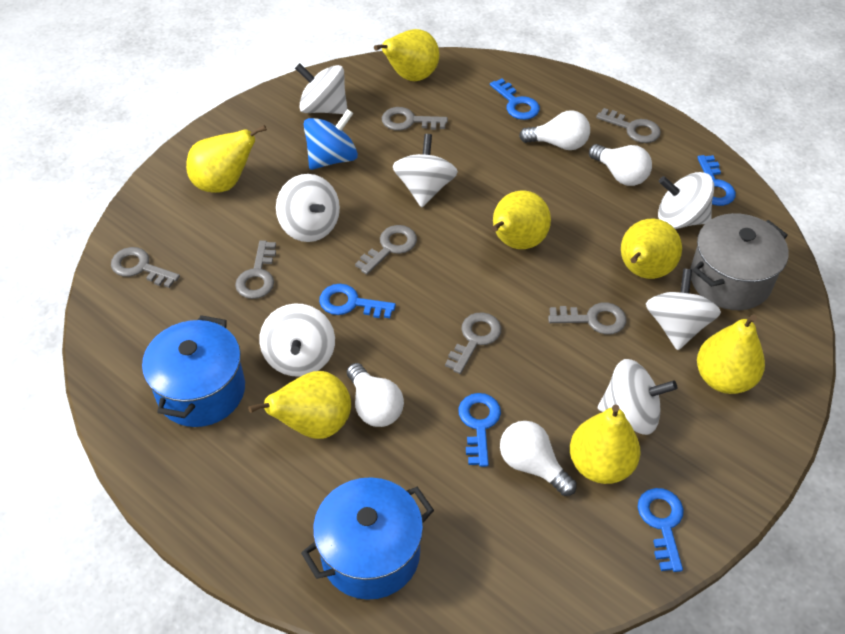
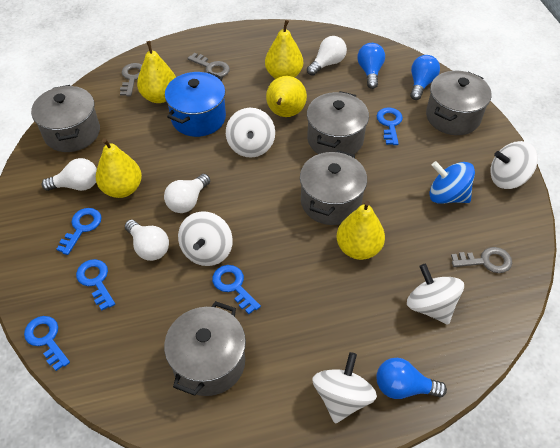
blue light bulb: none = 0 -> [357,43,385,89] [376,358,447,399] [410,55,440,100] = 3
blue pot: [142,315,245,427] [301,477,434,600] = 2 -> [165,72,226,137] = 1
grey key: [111,247,180,288] [235,240,276,299] [355,225,417,275] [382,107,448,131] [445,312,502,374] [548,302,627,335] [596,108,661,143] = 7 -> [120,63,142,96] [188,53,230,77] [451,247,512,273] = 3
grey pot: [690,213,789,310] = 1 -> [31,85,100,152] [164,301,246,396] [300,150,367,225] [307,91,369,155] [426,71,492,135] = 5
white spinning top: [259,304,335,377] [276,174,340,242] [295,63,347,114] [393,134,458,207] [598,359,677,435] [646,269,721,350] [658,172,714,229] = 7 -> [178,211,233,266] [226,108,275,158] [312,352,377,423] [407,264,464,324] [490,141,538,189] = 5
yellow pear: [186,125,267,193] [248,371,351,439] [374,29,439,81] [492,190,551,249] [570,405,641,484] [621,219,682,279] [697,314,765,394] = 7 -> [96,138,142,198] [137,41,176,103] [265,20,303,79] [266,76,307,117] [336,201,385,260] = 5

